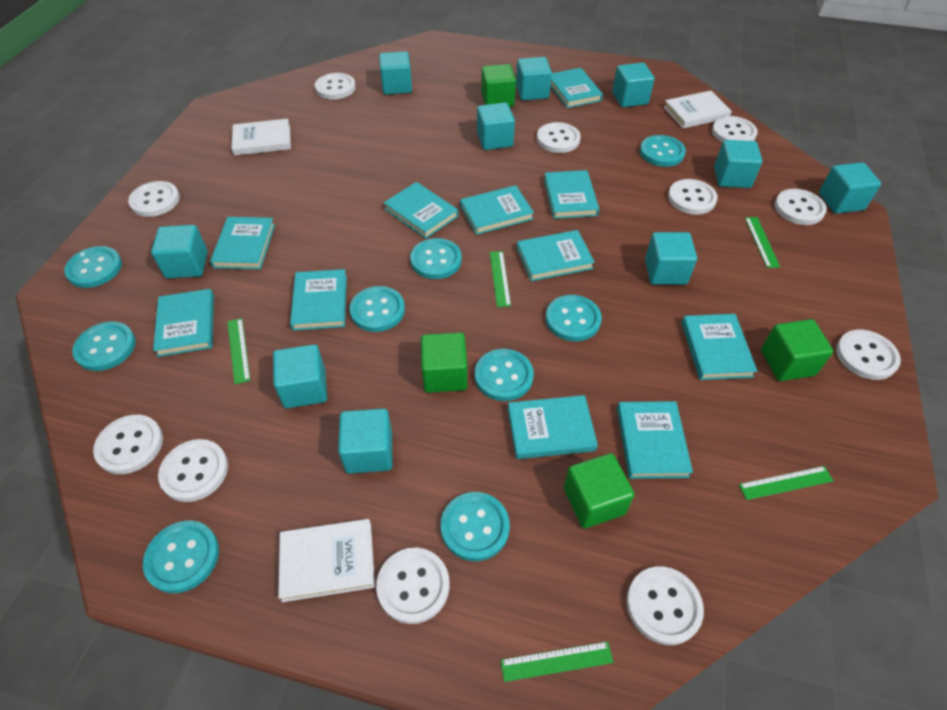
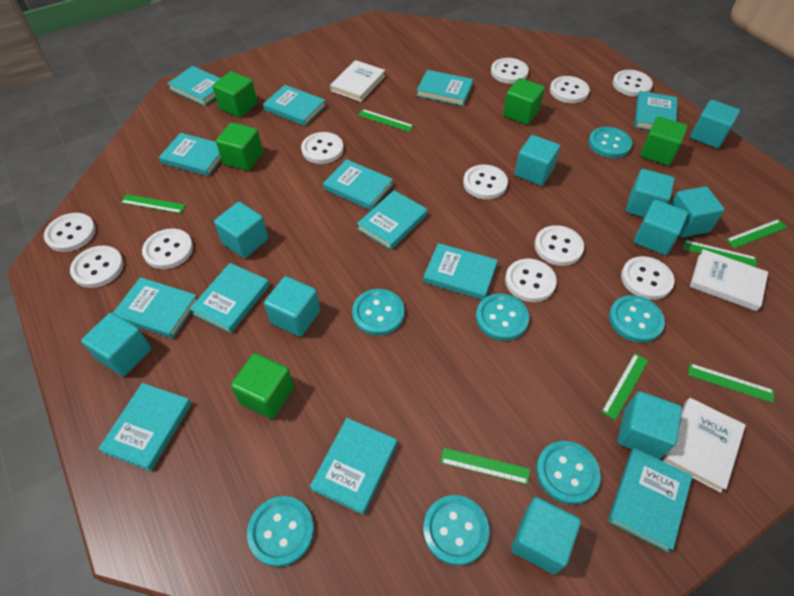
green cube: [421,333,467,393] [481,64,516,107] [564,453,634,528] [761,319,833,381] = 4 -> [213,71,257,118] [216,122,263,171] [231,353,294,419] [503,78,545,125] [640,116,687,166] = 5
green ruler: [227,318,250,384] [490,251,511,307] [500,641,613,682] [739,466,833,500] [745,217,780,268] = 5 -> [121,194,185,213] [358,109,414,132] [440,448,530,485] [601,353,648,420] [683,240,757,267] [688,363,774,403] [726,219,787,248] = 7
turquoise book: [153,289,214,357] [210,217,275,269] [290,269,347,331] [383,182,458,239] [460,185,534,235] [508,395,598,459] [517,230,595,281] [544,170,599,219] [550,68,603,108] [617,401,693,479] [682,314,757,380] = 11 -> [98,383,192,471] [113,277,197,338] [159,133,221,176] [167,66,221,106] [190,263,270,333] [263,85,326,126] [310,418,397,515] [323,159,393,210] [357,190,428,250] [416,70,473,106] [423,243,498,300] [608,448,692,553] [634,91,677,130] = 13
turquoise button: [64,246,122,288] [72,321,136,371] [143,521,219,594] [349,286,405,332] [410,238,462,279] [441,492,510,561] [475,349,534,401] [546,295,602,341] [640,135,686,167] = 9 -> [247,496,314,567] [352,289,404,336] [423,495,489,566] [476,293,529,341] [536,441,601,505] [589,127,632,158] [609,295,665,343] = 7

